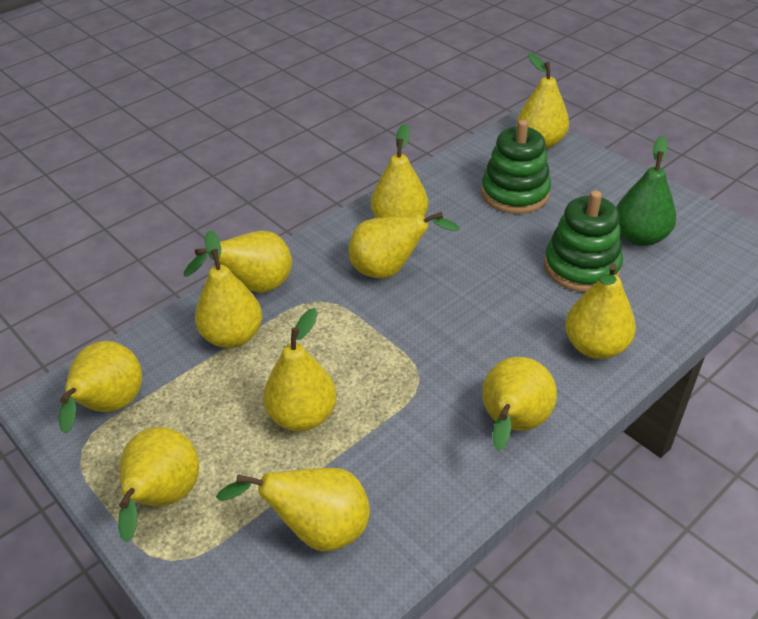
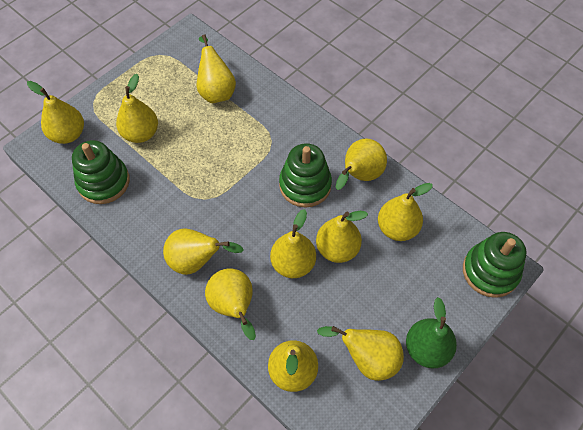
green stacking toy: [481,119,551,214] [544,190,623,292] = 2 -> [72,140,130,204] [279,143,332,208] [463,232,526,298] = 3

